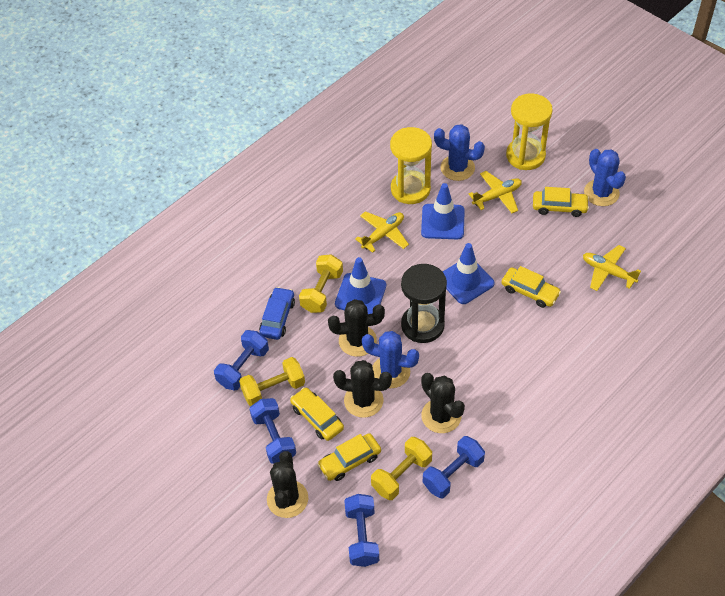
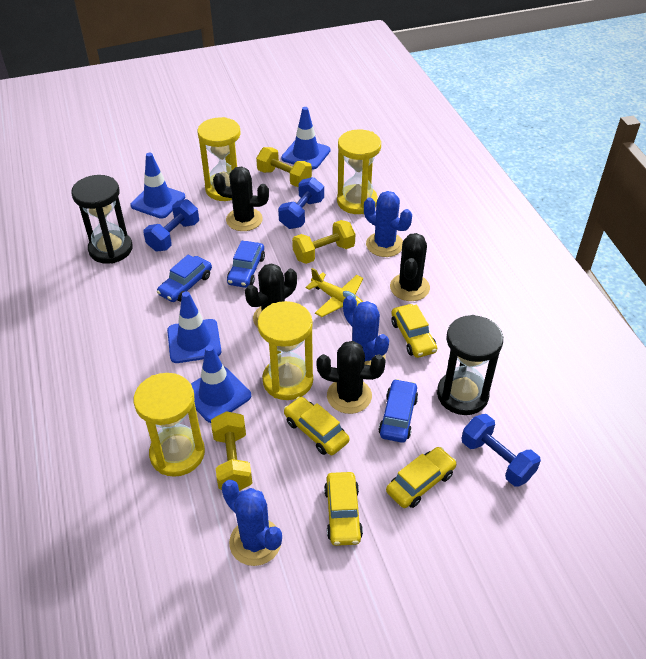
black hourglass: [401,264,447,343] = 1 -> [71,175,133,264] [437,315,503,415] = 2
blue car: [259,287,295,340] = 1 -> [157,255,212,302] [227,241,265,288] [379,379,418,443] = 3
blue dumbbell: [214,330,269,390] [249,398,296,464] [344,494,379,567] [423,436,485,498] = 4 -> [143,199,199,251] [278,177,324,229] [462,414,541,487] = 3
blue traffic cone: [335,257,386,314] [421,183,465,239] [443,243,494,304] = 3 -> [130,153,185,219] [167,291,221,363] [191,345,251,423] [281,107,330,170] = 4
yellow hourglass: [390,127,432,204] [506,93,553,170] = 2 -> [134,373,205,477] [197,117,241,201] [257,301,313,400] [337,129,381,214] = 4
yellow plane: [355,211,409,253] [469,171,522,213] [583,245,641,291] = 3 -> [306,268,363,317] = 1

